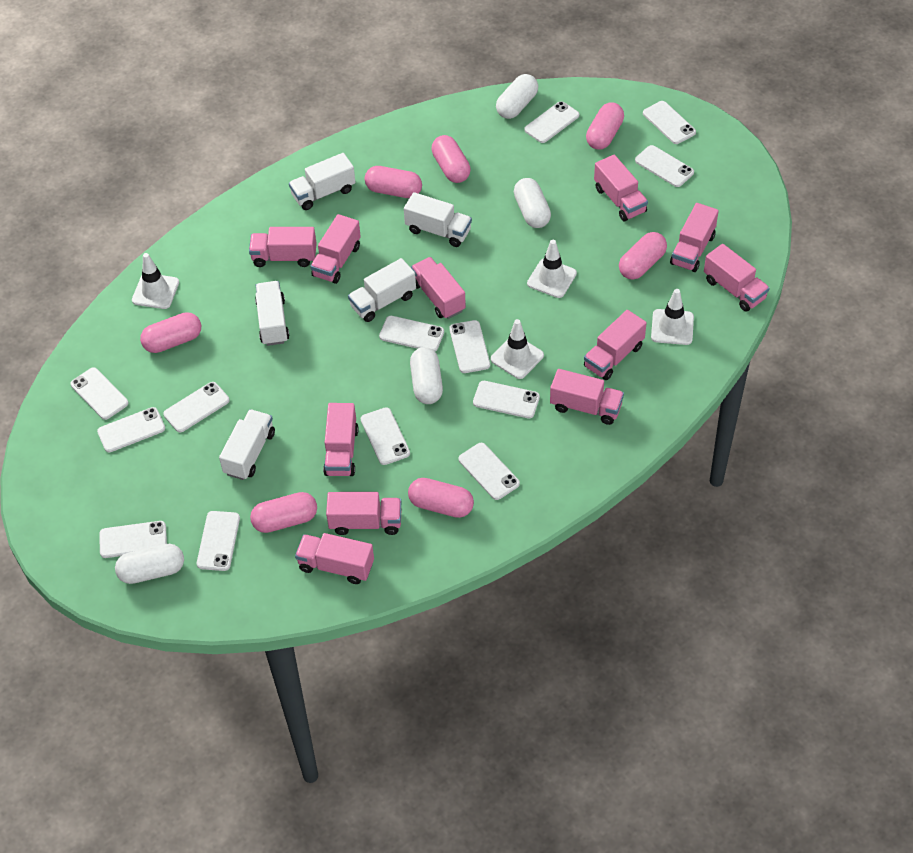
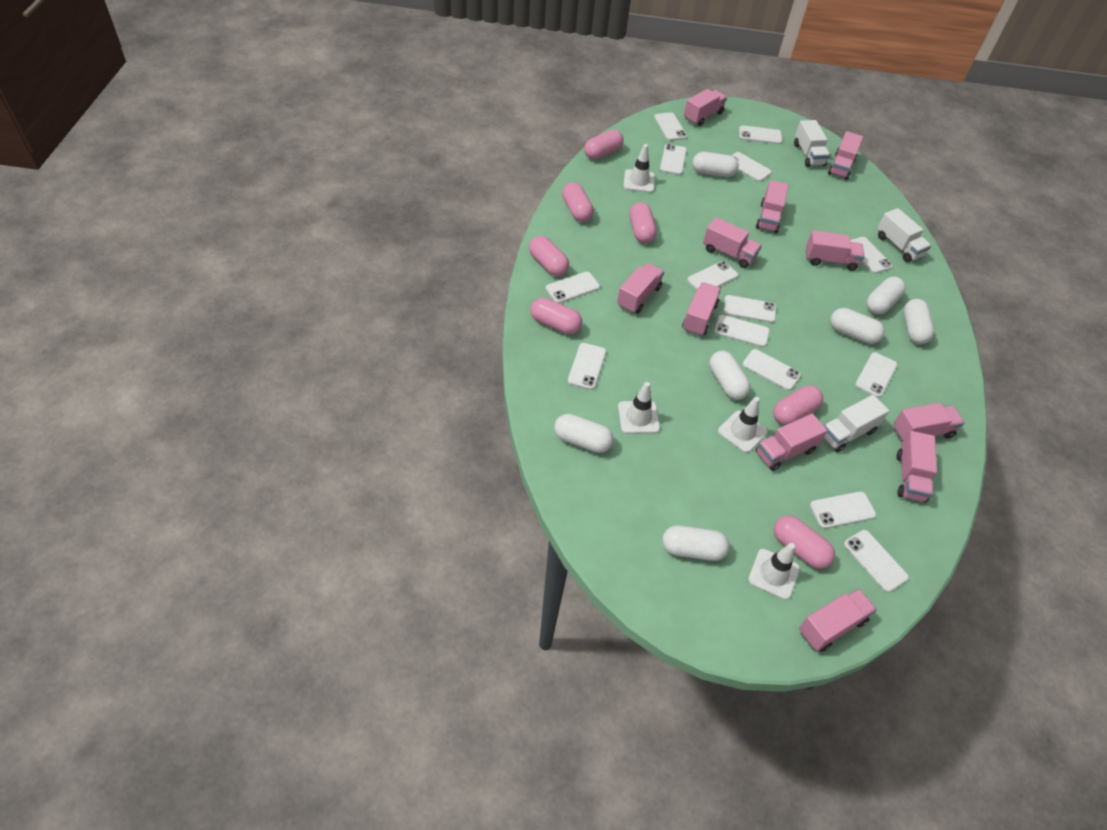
white capsule: [115,544,184,584] [410,347,443,404] [496,74,538,119] [514,178,551,228] = 4 -> [554,414,614,453] [662,525,729,561] [692,152,739,177] [709,351,751,400] [830,308,885,344] [866,277,906,314] [903,299,934,344] = 7
white phone: [70,367,128,420] [97,407,165,453] [99,521,167,558] [163,382,230,432] [197,511,240,571] [360,407,410,465] [379,316,444,351] [449,320,490,373] [459,443,520,500] [473,381,540,419] [524,101,579,143] [635,145,694,187] [643,101,696,144] = 13 -> [546,272,600,303] [568,343,606,390] [654,112,687,141] [660,144,687,175] [687,261,738,290] [714,315,770,347] [723,295,776,323] [731,152,772,182] [739,125,782,144] [742,349,801,391] [810,491,876,529] [844,530,909,592] [850,237,893,274] [855,352,897,398] = 14
white truck: [219,409,275,480] [255,281,289,346] [289,153,356,210] [348,258,416,322] [404,192,472,247] = 5 -> [794,120,830,167] [824,395,889,452] [877,208,931,262] = 3

